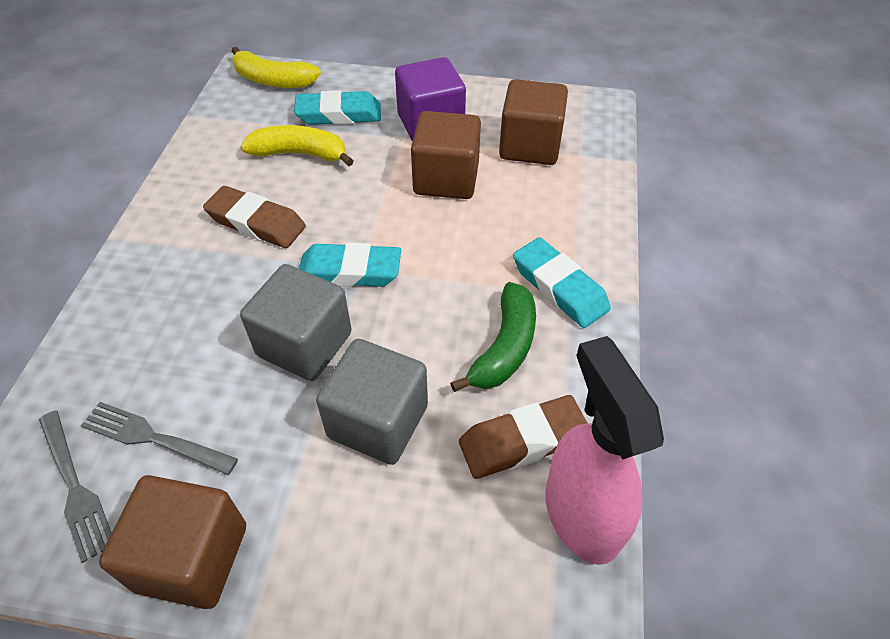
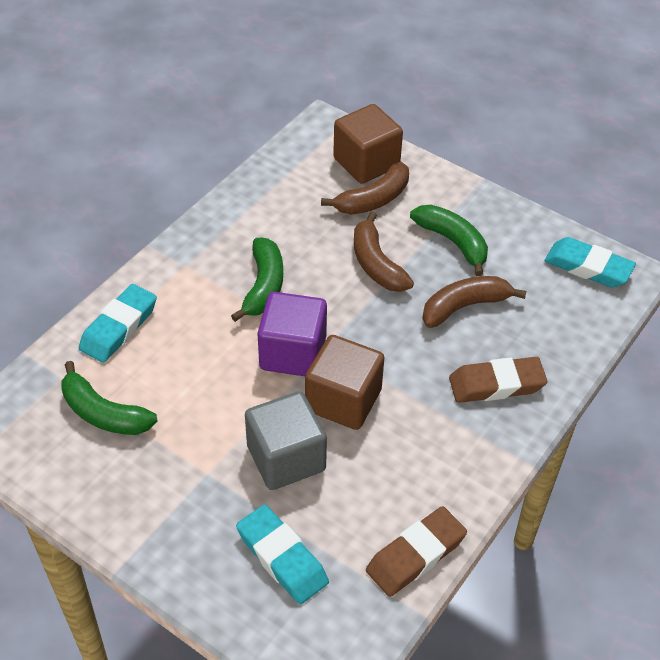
brown banana: none = 0 -> [321,162,409,215] [354,211,414,292] [422,276,527,328] = 3
brown cube: [99,475,246,609] [411,111,481,199] [499,79,568,165] = 3 -> [305,335,385,430] [333,104,403,184] = 2
green banana: [450,282,536,392] = 1 -> [62,361,158,435] [231,238,283,322] [410,205,488,276] = 3
grey cube: [240,264,352,381] [316,339,428,465] = 2 -> [245,391,327,490] = 1
grey fork: [39,411,112,563] [81,402,238,475] = 2 -> none = 0
pink spray bottle: [545,336,664,565] = 1 -> none = 0
yellow banana: [232,47,321,88] [241,125,354,166] = 2 -> none = 0

